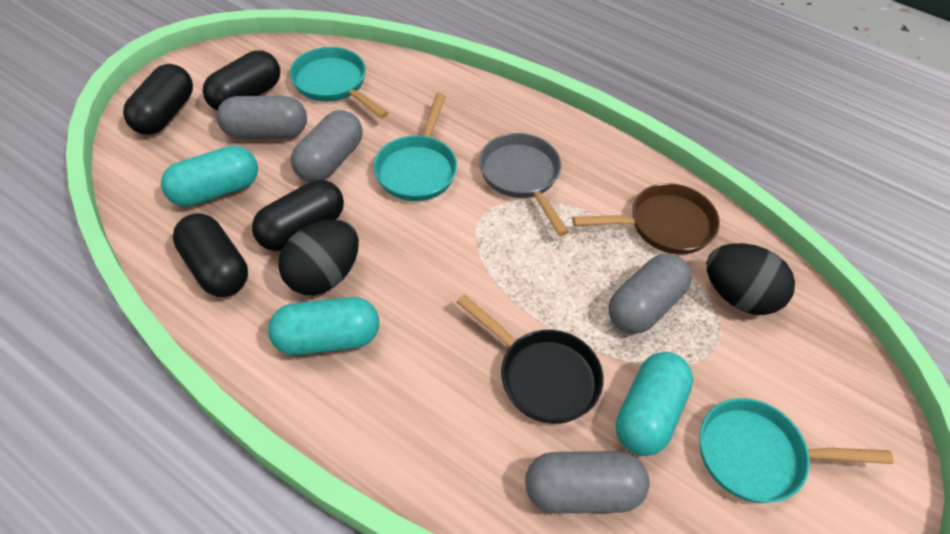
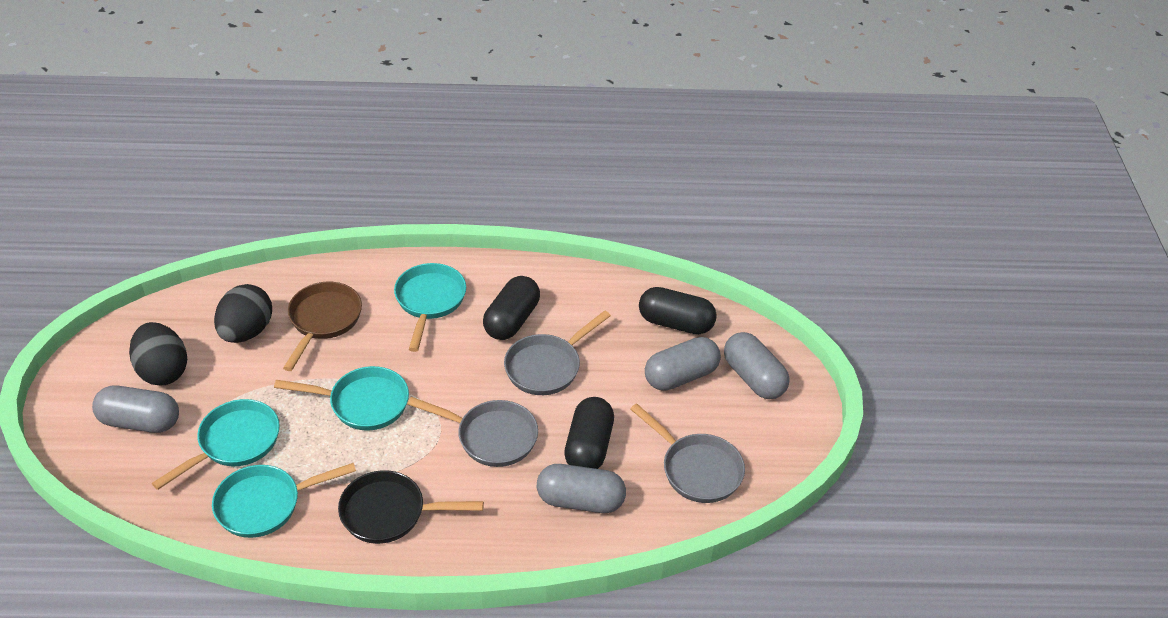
black capsule: [123,64,193,135] [173,213,248,297] [203,50,280,111] [252,180,344,251] = 4 -> [483,276,540,340] [564,397,614,469] [639,287,717,334] = 3
grey pan: [479,133,569,236] = 1 -> [407,397,538,467] [504,310,611,395] [630,403,745,503] = 3
turquoise capsule: [161,146,258,207] [268,297,379,355] [616,352,693,456] = 3 -> none = 0
turquoise pan: [290,47,388,118] [374,93,457,201] [700,398,894,503] = 3 -> [152,399,280,490] [212,463,356,538] [274,366,409,430] [394,263,466,352] = 4

